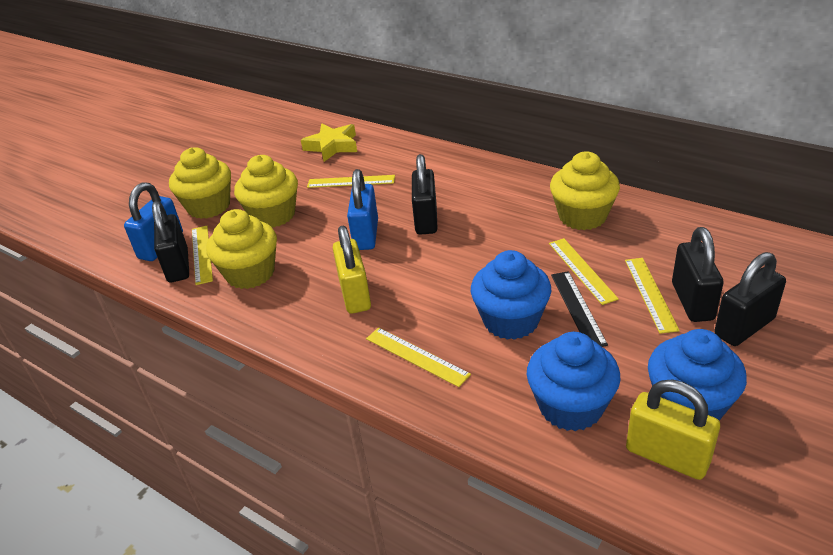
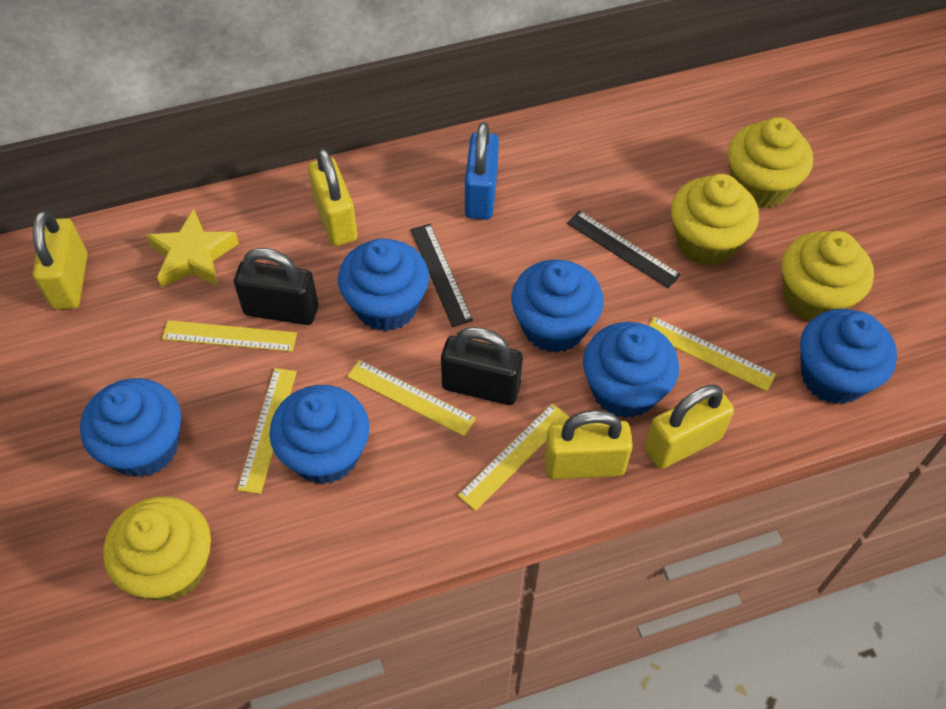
black padlock: [152,201,189,282] [412,154,438,234] [672,227,724,322] [714,252,786,346] = 4 -> [234,248,318,325] [441,327,523,405] = 2
black ruler: [551,271,608,347] = 1 -> [411,224,473,327] [567,210,681,288] = 2
blue cupcake: [471,250,551,340] [527,332,621,431] [648,329,747,420] = 3 -> [80,378,181,477] [269,385,370,484] [338,239,429,331] [511,260,604,353] [583,322,679,418] [800,309,897,404] = 6
blue padlock: [124,182,183,261] [347,169,378,250] = 2 -> [465,122,499,220] = 1
yellow padlock: [333,226,371,314] [626,379,720,480] = 2 -> [33,210,88,310] [308,148,358,246] [544,410,633,479] [645,384,734,469] = 4

